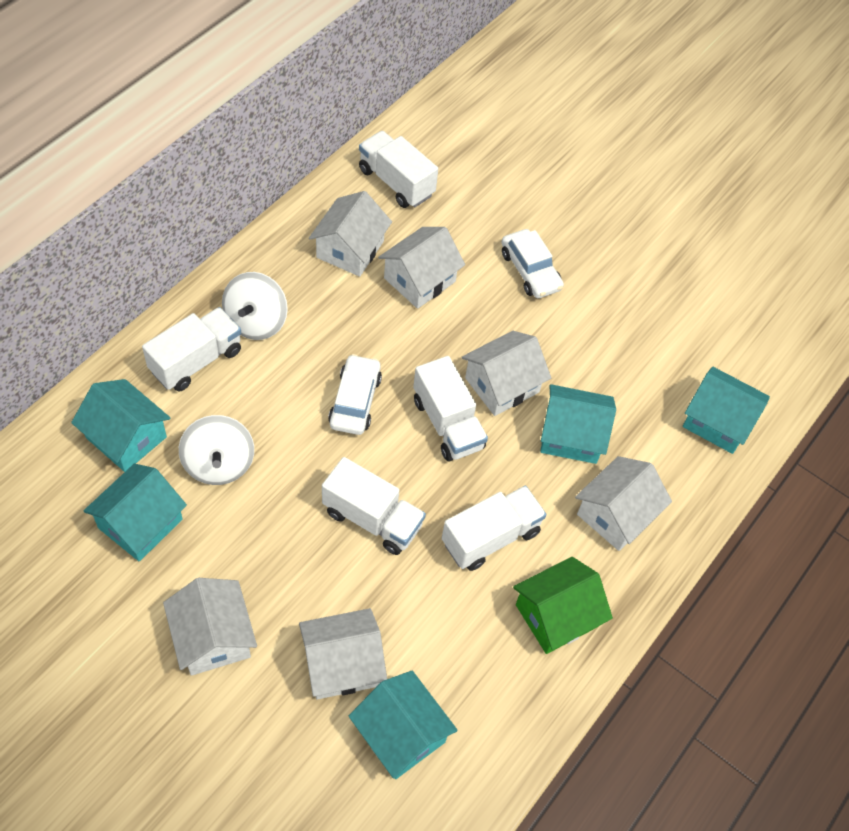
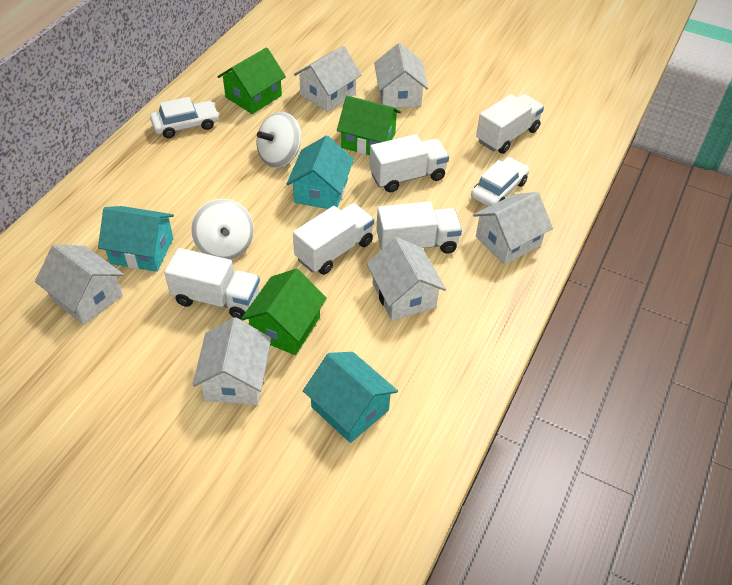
green house: [513,557,613,654] = 1 -> [218,47,286,114] [241,269,327,355] [337,96,401,155] = 3
turquoise house: [71,379,170,472] [84,463,187,562] [349,670,458,779] [540,384,616,464] [683,367,770,454] = 5 -> [98,206,174,272] [287,135,354,209] [303,352,398,443] = 3

